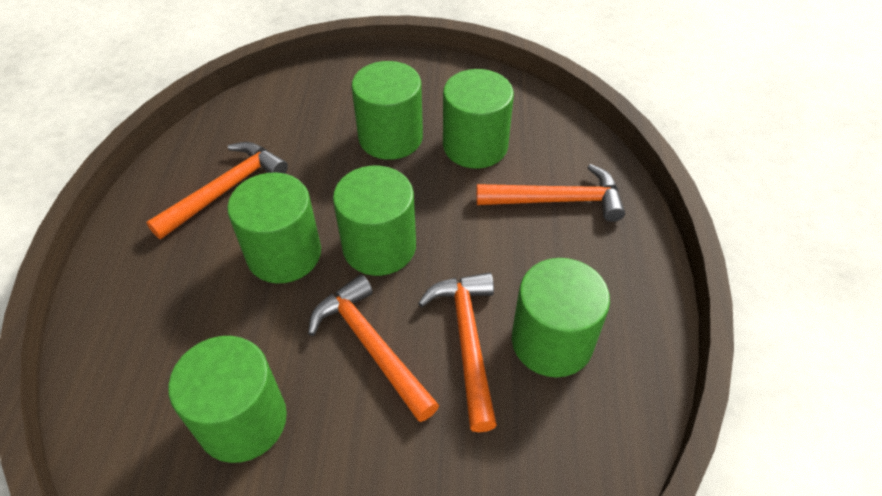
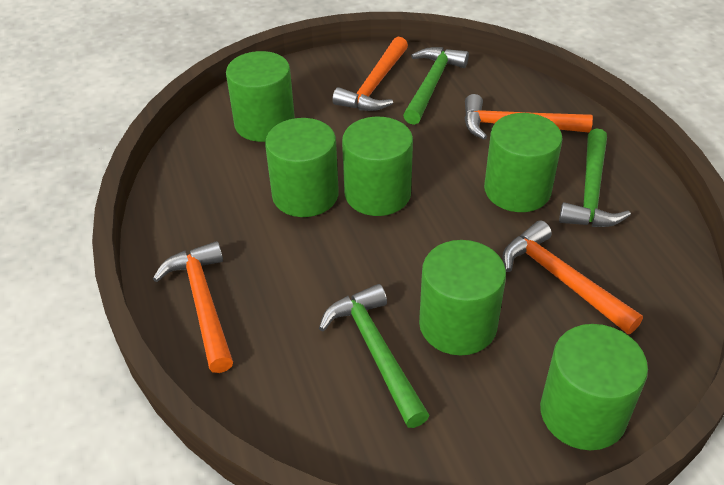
green hammer: none = 0 -> [319,284,429,428] [403,47,469,125] [559,128,631,227] = 3

